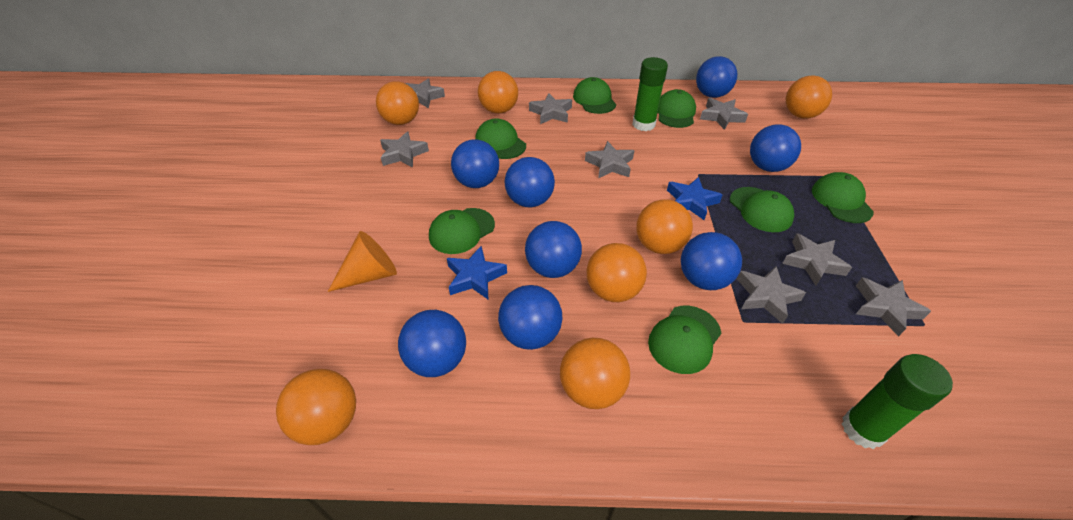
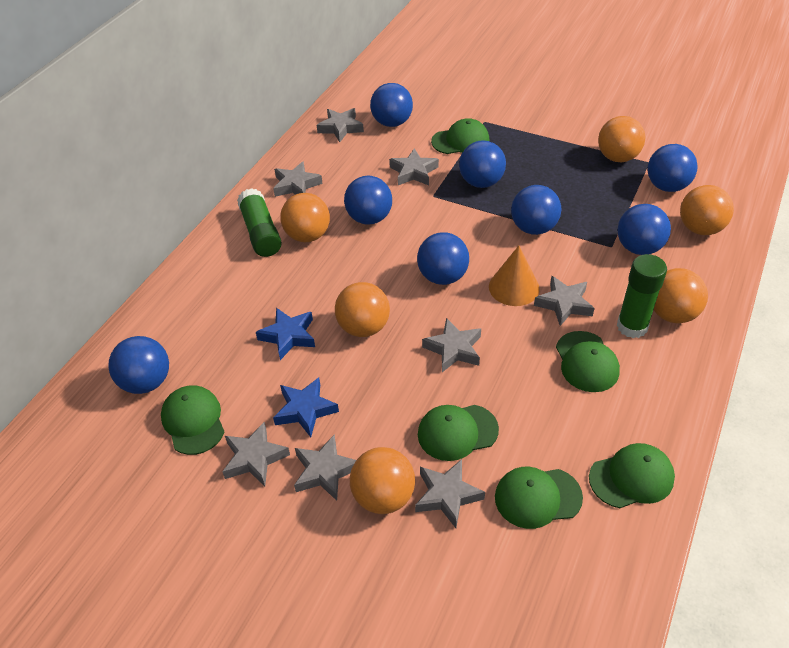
green cap: [429,208,495,254] [475,118,526,159] [573,77,616,114] [648,306,721,374] [658,89,696,128] [730,187,794,232] [812,172,874,223] = 7 -> [161,385,224,455] [418,405,499,461] [431,118,489,154] [495,467,583,529] [556,331,620,392] [589,443,675,508] = 6
orange ball: [276,369,356,445] [376,81,419,125] [478,71,518,113] [560,338,630,409] [587,243,647,302] [636,199,693,254] [786,75,832,119] = 7 -> [280,193,330,242] [335,282,390,337] [350,447,415,514] [598,116,645,162] [654,268,708,323] [680,185,734,235] = 6

